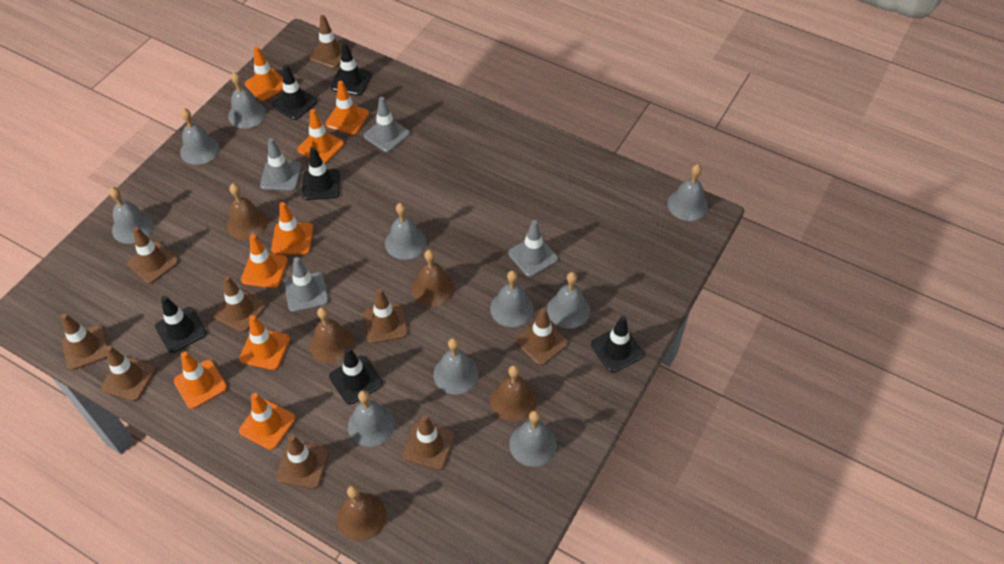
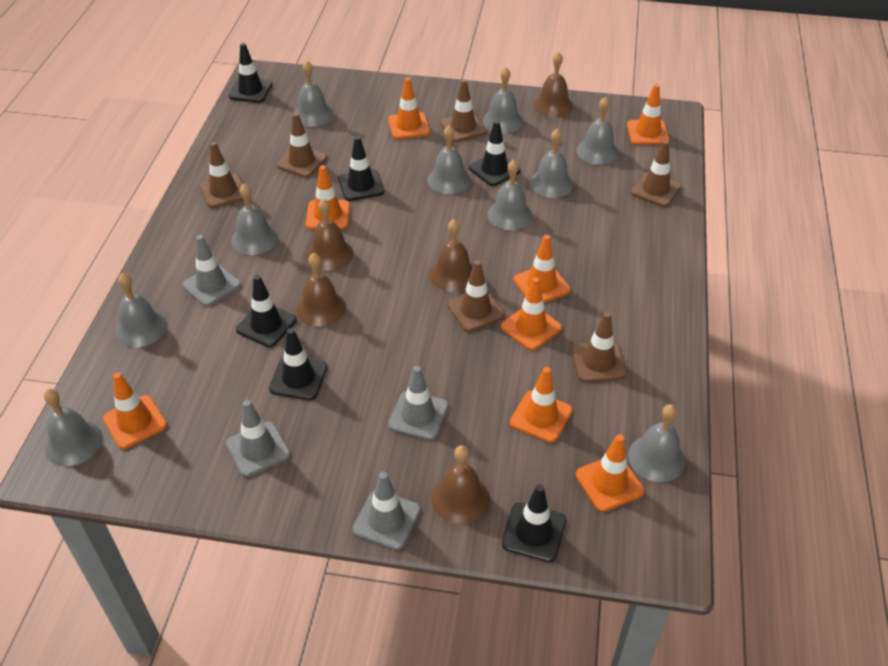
brown traffic cone: [61,314,108,370] [101,346,156,401] [127,227,179,284] [214,276,266,332] [276,435,329,489] [309,15,351,69] [363,289,408,343] [402,415,455,470] [515,308,568,365] = 9 -> [199,142,243,208] [276,113,327,178] [440,79,487,142] [447,260,505,332] [572,312,627,382] [631,140,681,207] = 6

